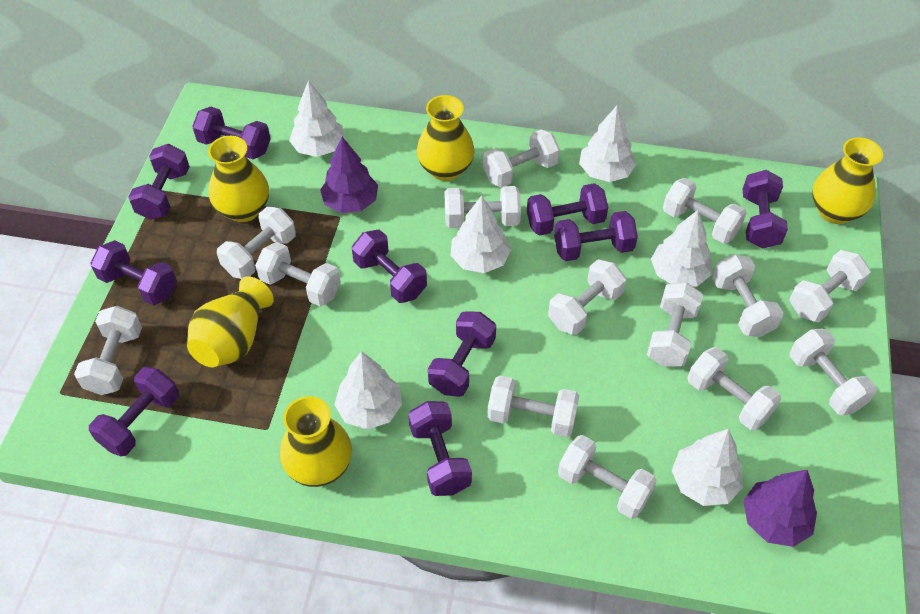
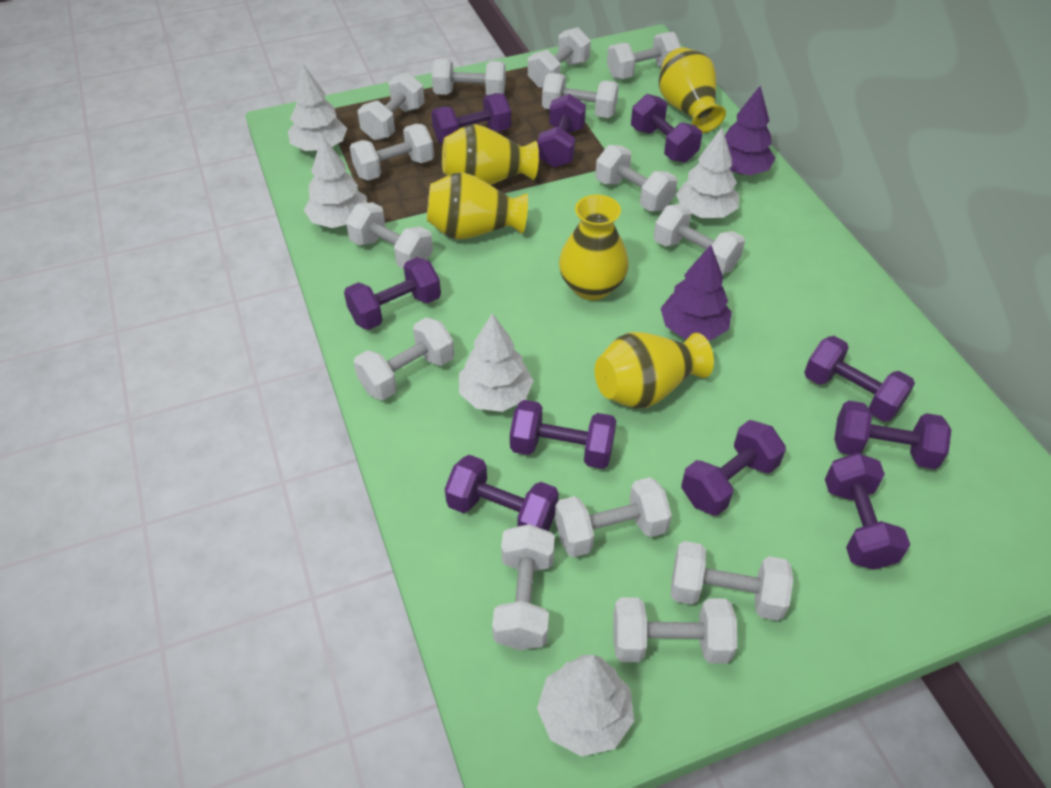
white tree: [289,80,345,157] [334,351,402,430] [451,195,511,273] [579,106,636,182] [651,210,712,286] [672,429,743,506] = 6 -> [288,63,347,151] [304,136,367,228] [459,313,533,412] [537,655,634,757] [676,128,739,218] = 5

